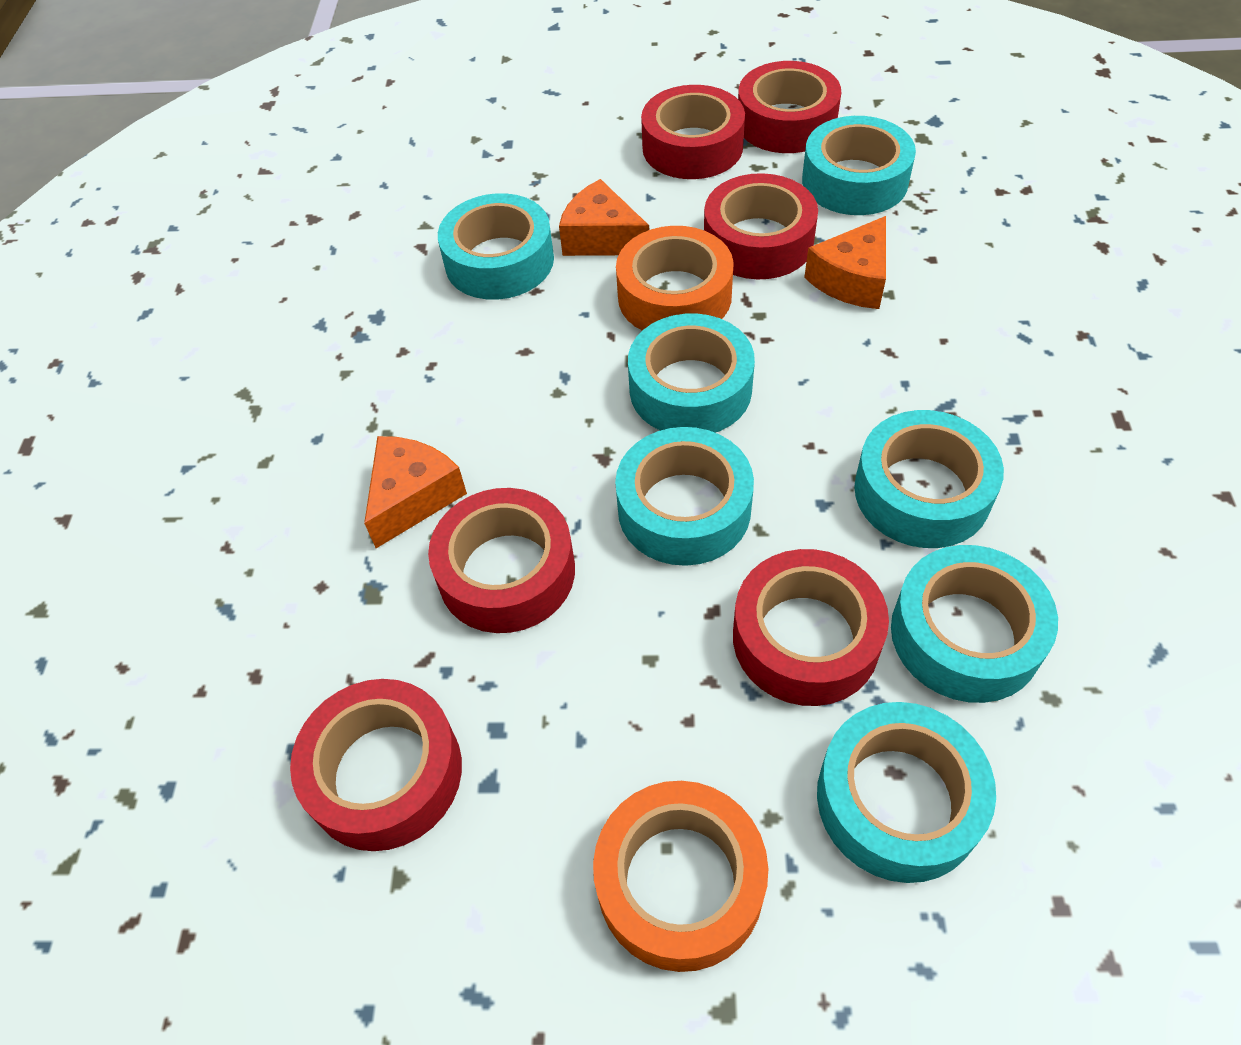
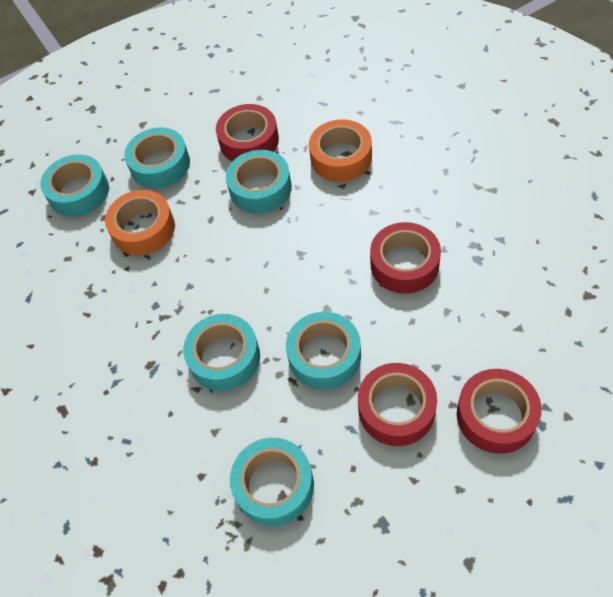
orange cheese: [364,436,467,548] [559,179,649,256] [804,216,886,309] = 3 -> none = 0
red tape: [290,679,462,851] [428,488,575,633] [641,85,745,179] [704,173,818,279] [733,549,889,706] [738,61,841,153] = 6 -> [216,104,279,161] [358,363,437,446] [370,222,441,294] [457,369,542,454] = 4
turquoise tape: [438,193,554,300] [615,427,754,566] [628,314,755,433] [802,116,916,215] [817,702,996,883] [854,410,1004,548] [891,545,1058,703] = 7 -> [40,154,109,217] [124,128,190,188] [183,314,260,391] [226,150,292,213] [230,438,314,526] [286,312,361,390] = 6

